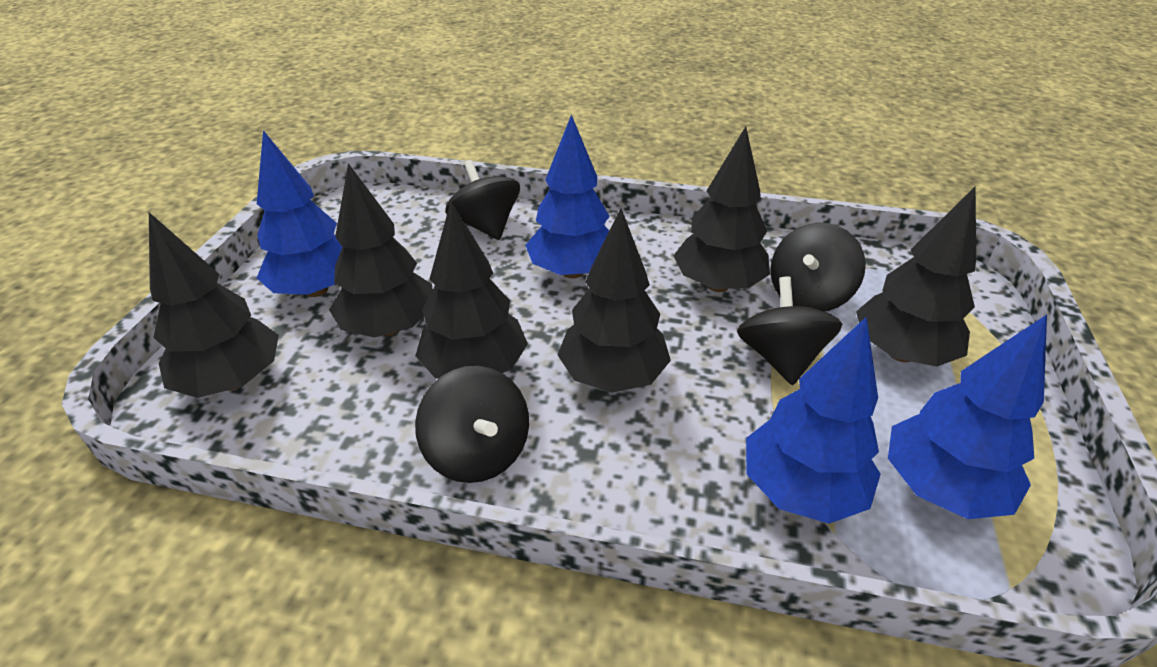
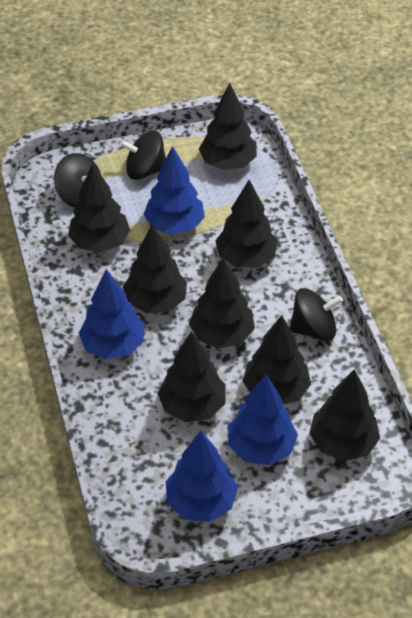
black spinning top: [415,366,529,483] [445,160,520,240] [737,276,842,385] [770,223,866,312] = 4 -> [54,153,101,208] [120,130,166,180] [289,288,343,341] = 3
black tree: [149,212,279,398] [329,163,433,338] [415,201,528,379] [557,208,671,393] [673,126,770,292] [856,186,976,366] = 6 -> [68,163,130,252] [123,224,187,313] [158,331,226,422] [189,258,255,348] [199,83,257,170] [215,180,278,267] [243,315,311,405] [309,369,380,461] = 8

